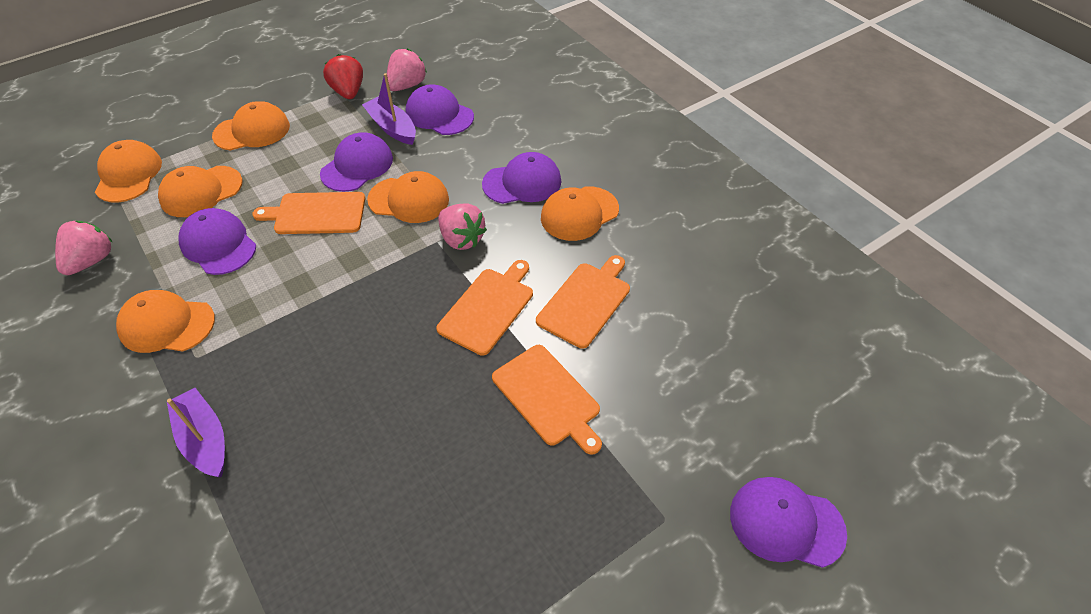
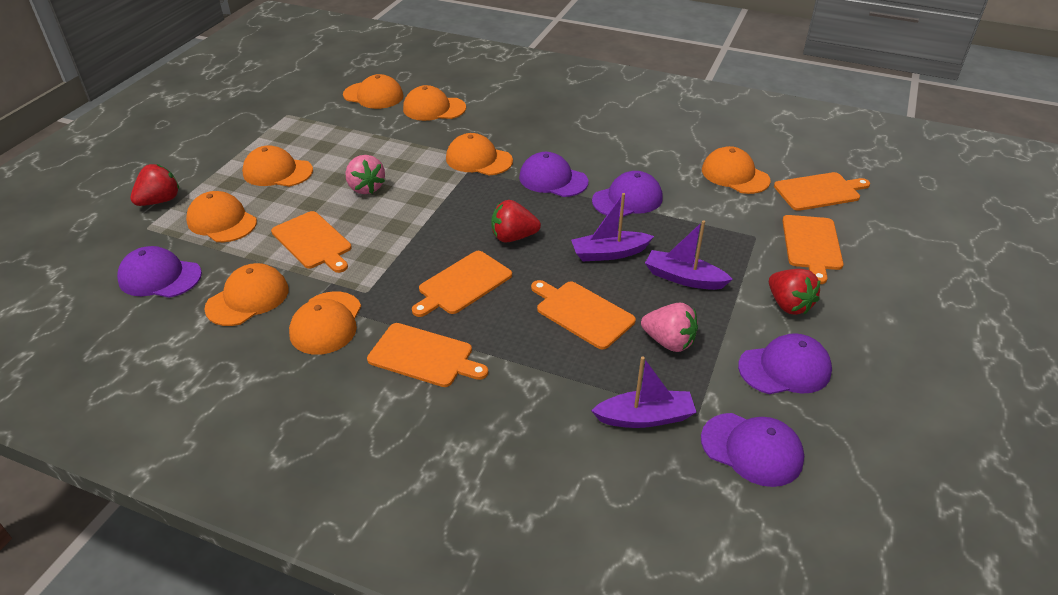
orange cap: [95,140,162,203] [116,290,215,353] [158,166,243,217] [212,101,290,150] [367,171,449,223] [541,186,619,241] = 6 -> [186,191,257,242] [204,263,289,326] [242,145,313,187] [289,291,361,355] [343,74,403,109] [403,85,466,121] [446,133,513,175] [702,146,771,194] = 8
orange cutting board: [253,192,365,234] [436,260,533,356] [492,345,602,455] [536,255,630,349] = 4 -> [271,211,352,273] [367,323,488,387] [412,251,512,317] [531,280,636,349] [774,172,870,211] [782,215,844,284] = 6
pink strawberry: [55,221,112,275] [387,48,427,91] [438,203,487,250] = 3 -> [345,155,385,194] [641,302,698,352] = 2
purple boat: [167,388,225,477] [362,73,416,145] = 2 -> [571,193,654,261] [591,356,697,428] [645,221,733,290] = 3
red strawberry: [323,54,363,99] = 1 -> [130,164,179,206] [491,200,541,243] [769,269,821,315] = 3

